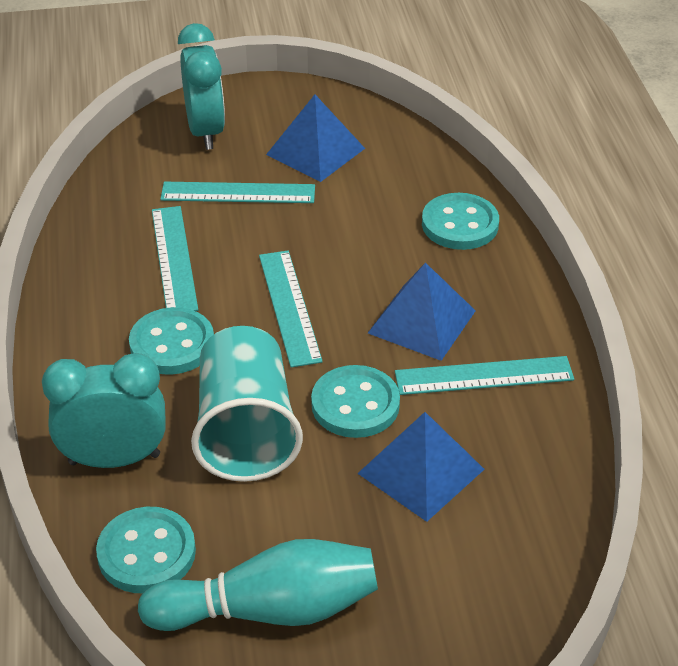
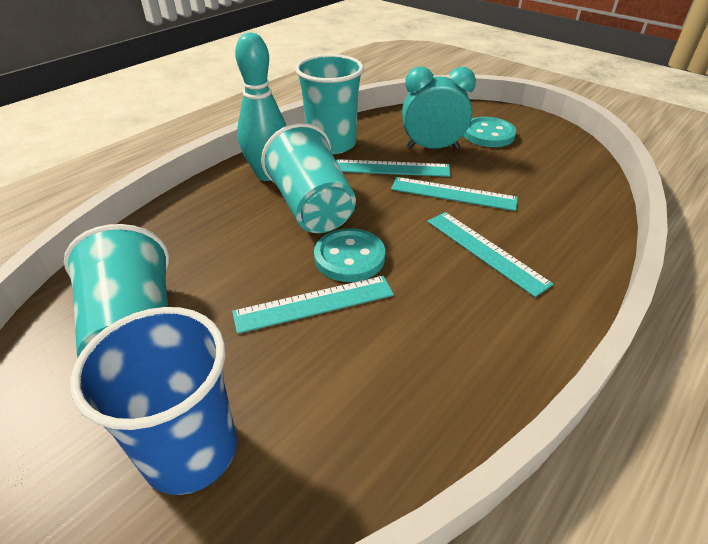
blue cup: none = 0 -> [70,307,237,495] = 1
blue pyramid: [266,95,365,182] [357,412,485,522] [368,262,476,361] = 3 -> none = 0
turquoise button: [96,507,196,593] [129,307,214,375] [311,365,400,438] [422,193,499,250] = 4 -> [314,228,385,282] [464,117,516,147] = 2
turquoise clock: [42,353,166,468] [178,23,225,150] = 2 -> [402,67,476,149] = 1
turquoise cup: [191,326,303,482] = 1 -> [64,224,169,358] [261,123,356,233] [295,54,364,154] = 3

